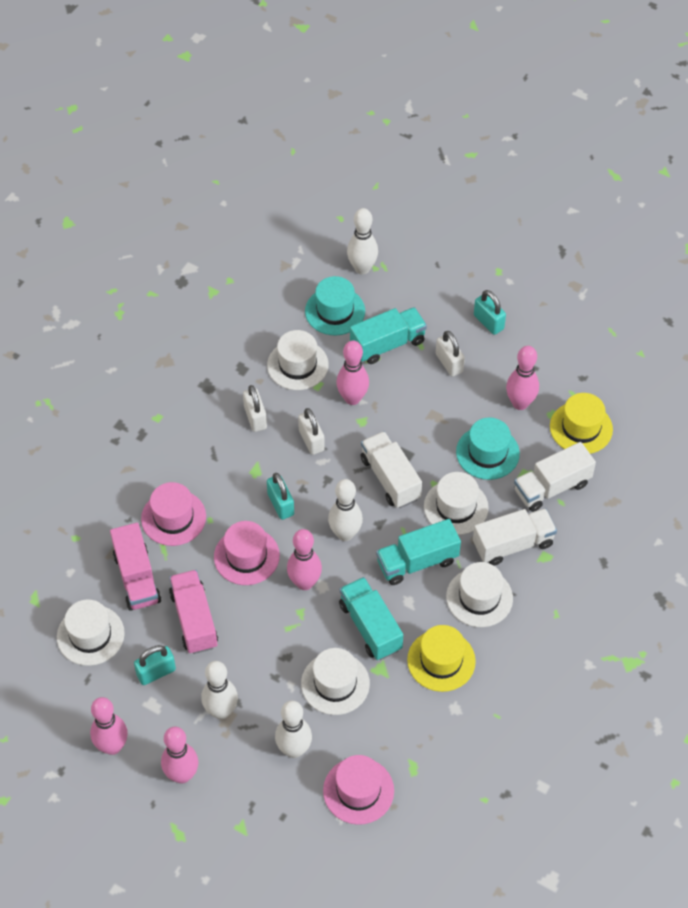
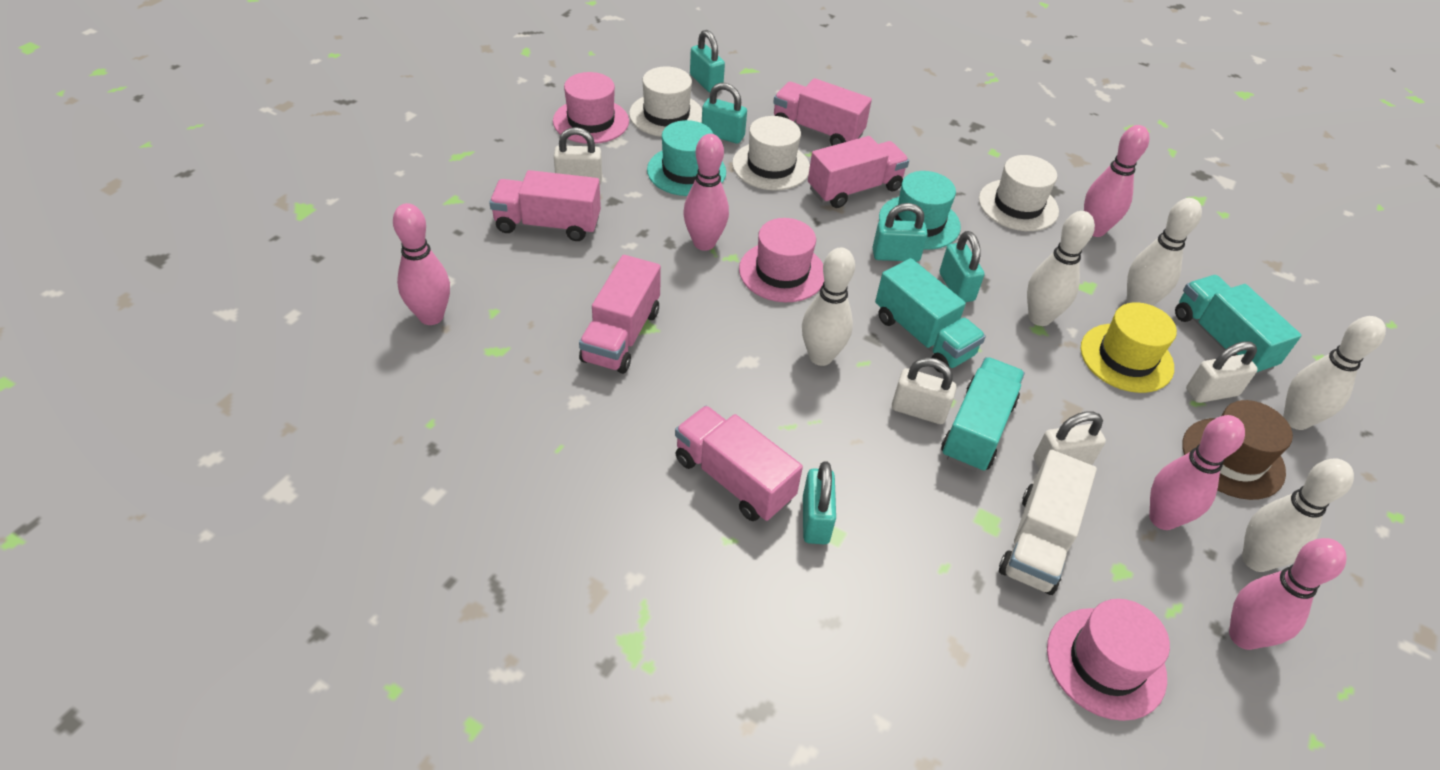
brown hat: none = 0 -> [1182,400,1293,500] = 1
pink truck: [110,523,161,611] [169,570,218,654] = 2 -> [489,170,601,241] [579,255,661,374] [675,406,803,521] [773,78,872,146] [808,136,909,208] = 5
turquoise padlock: [134,645,176,685] [267,473,294,520] [474,290,506,335] = 3 -> [690,30,725,92] [702,82,747,144] [803,461,836,545] [872,203,928,262] [940,231,984,302] = 5
white bowling pin: [201,661,238,719] [275,700,312,758] [328,479,363,541] [347,208,378,275] = 4 -> [802,247,855,366] [1027,211,1095,326] [1127,198,1202,306] [1242,458,1354,572] [1283,316,1386,430] = 5
white hat: [57,599,125,666] [267,330,329,390] [301,648,370,715] [424,472,489,535] [446,562,513,627] = 5 -> [629,66,702,137] [732,116,810,190] [979,155,1059,231] = 3
white padlock: [243,385,267,432] [298,408,325,455] [436,331,465,377] = 3 -> [554,127,602,185] [892,357,957,424] [1034,411,1106,469] [1186,341,1258,403] = 4
white truck: [360,431,422,508] [473,508,557,566] [514,442,596,512] = 3 -> [999,450,1097,595] = 1
yellow hat: [407,625,476,692] [550,393,613,454] = 2 -> [1081,302,1177,393] = 1

